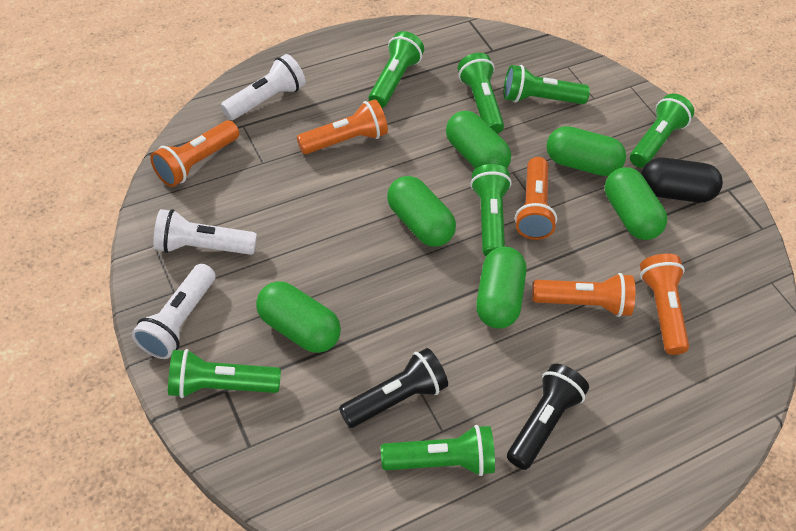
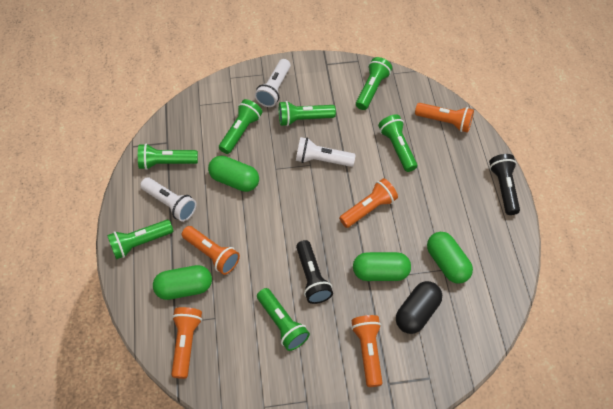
green capsule: [256,281,341,353] [387,176,456,247] [446,111,511,169] [477,247,527,329] [546,126,626,176] [605,167,667,240] = 6 -> [153,265,212,300] [208,156,259,192] [353,252,411,281] [427,232,473,284] = 4

